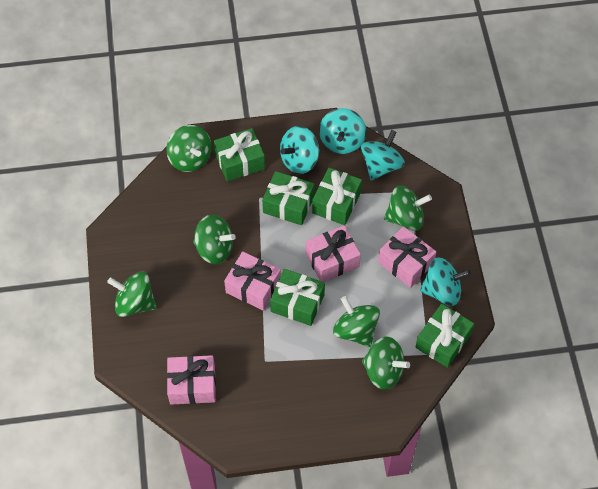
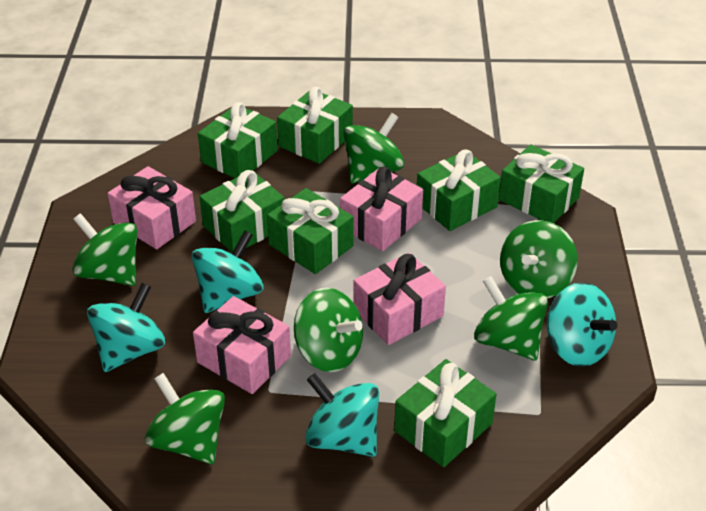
green gift: [214,128,265,182] [262,171,314,225] [270,269,325,326] [312,168,362,225] [415,304,474,368] = 5 -> [198,102,278,178] [199,170,285,252] [267,188,354,274] [277,87,353,164] [394,359,496,467] [417,150,501,231] [499,145,584,223] = 7

